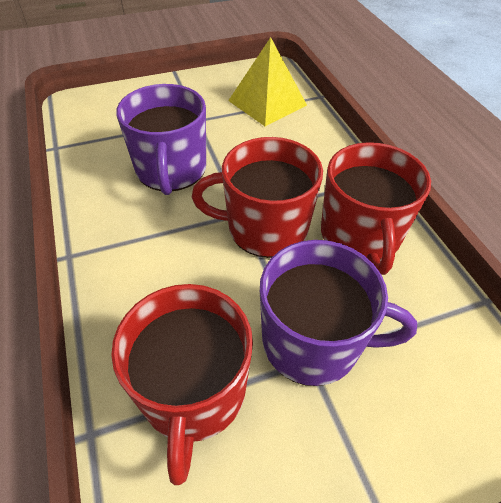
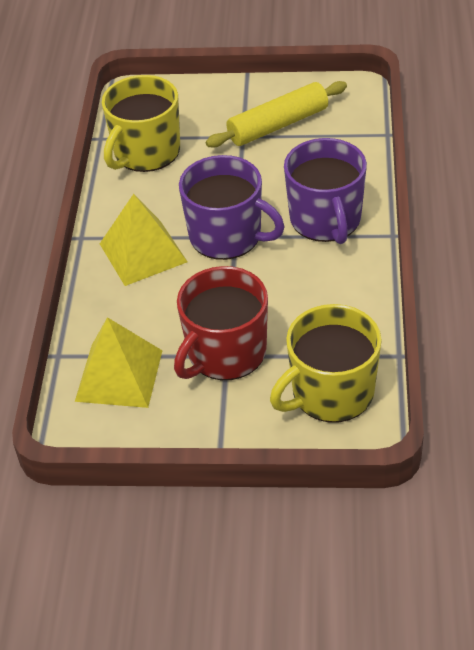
red mug: [111,284,253,485] [192,137,323,258] [321,142,431,275] = 3 -> [174,266,268,380] = 1
yellow mug: none = 0 -> [102,75,180,172] [270,304,382,422] = 2
yellow pyramid: [228,37,307,126] = 1 -> [75,317,163,408] [100,194,187,286] = 2
yellow rolling pin: none = 0 -> [206,81,347,148] = 1

